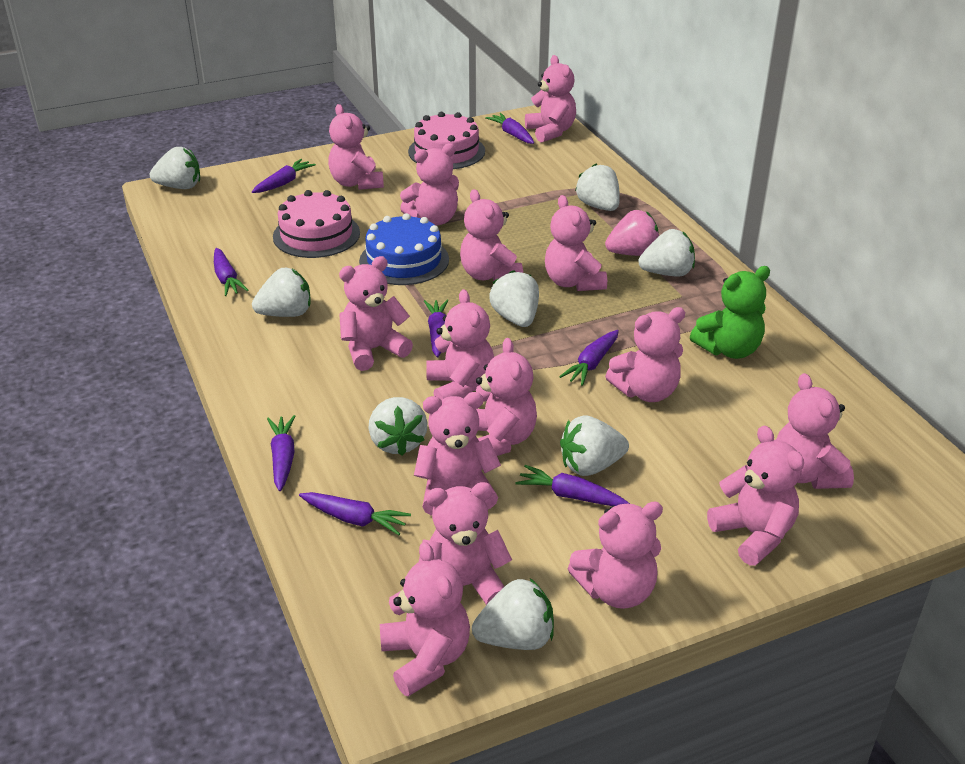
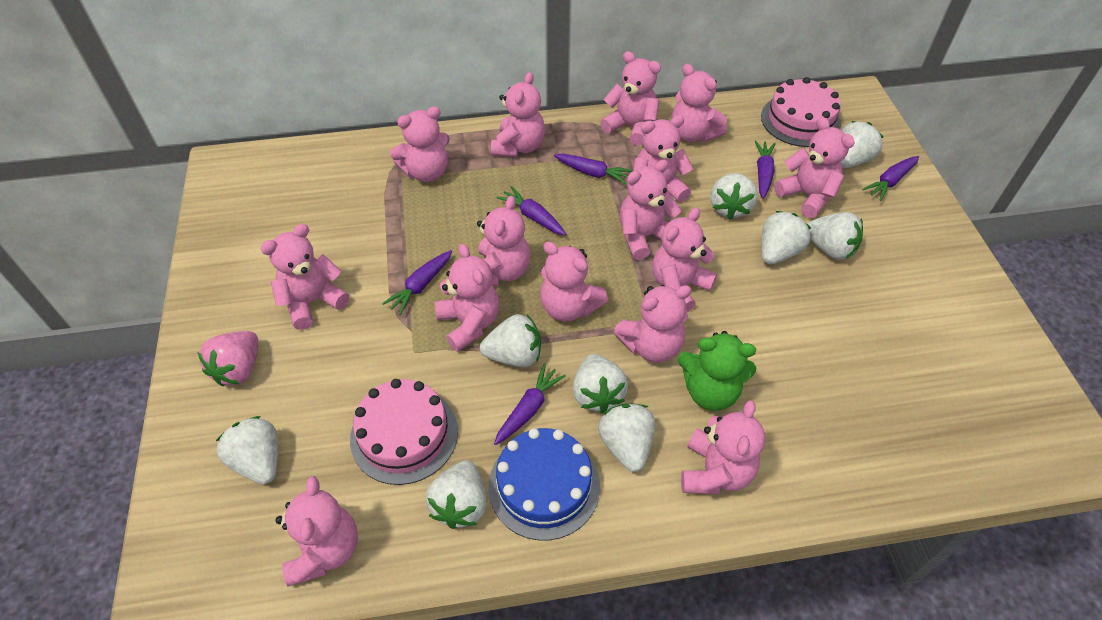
purple carrot: [214,248,249,296] [252,159,316,193] [267,415,296,491] [299,492,411,535] [424,300,448,357] [485,113,534,144] [515,465,630,506] [559,330,619,386] = 8 -> [382,250,452,315] [494,363,566,445] [497,186,566,236] [554,154,633,185] [755,140,776,199] [862,156,919,201] = 6
white strawberry: [150,147,200,189] [252,268,311,317] [368,397,427,456] [472,578,554,650] [489,270,539,327] [560,415,629,476] [575,164,620,211] [638,229,695,277] = 8 -> [216,416,278,484] [426,460,487,529] [480,314,541,367] [573,354,628,413] [598,404,655,472] [710,173,758,220] [761,211,811,264] [807,212,863,260] [841,121,883,168] = 9

